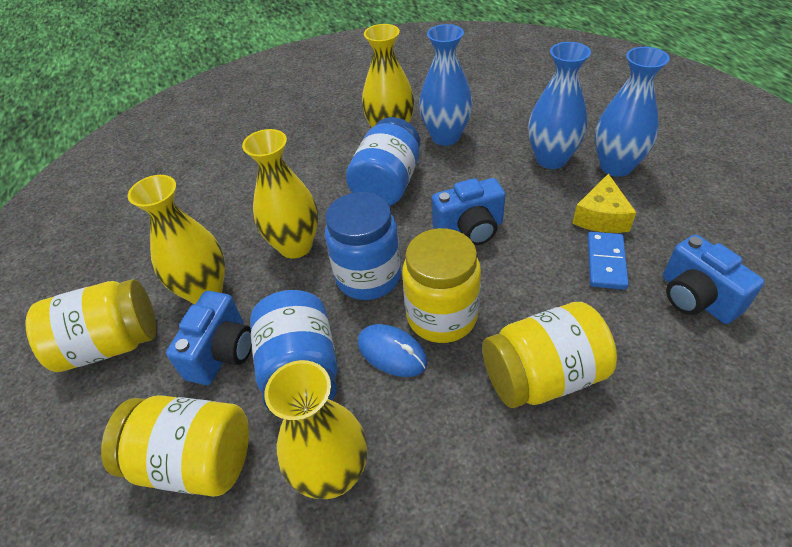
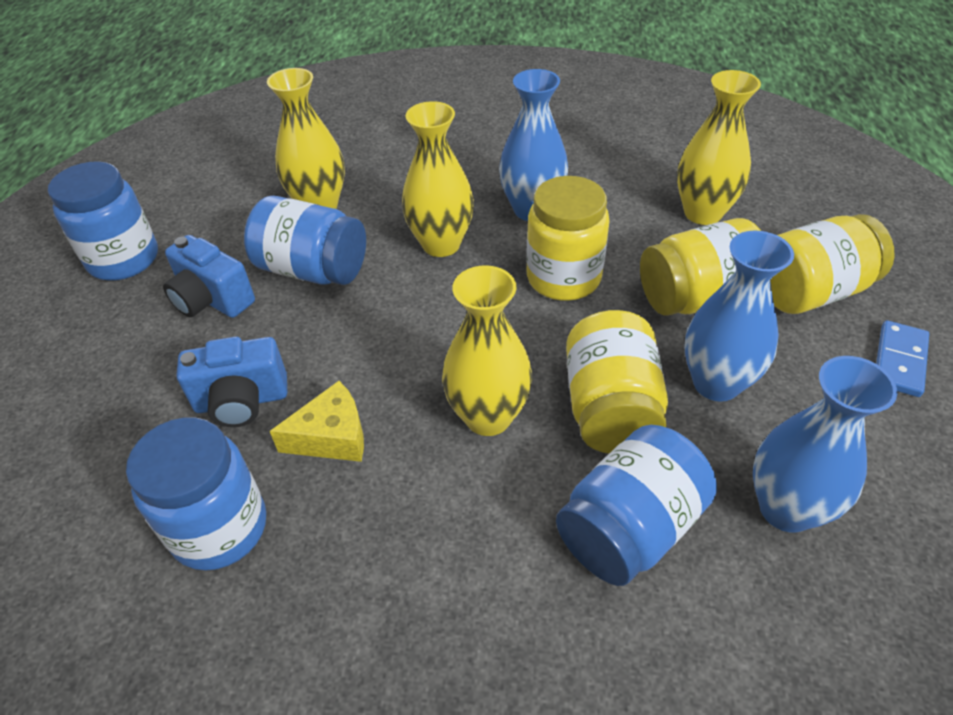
blue camera: [166,291,252,385] [432,178,506,245] [663,234,765,324] = 3 -> [163,235,255,318] [177,337,287,427] = 2
blue jar: [250,290,338,410] [325,192,401,300] [346,117,420,206] = 3 -> [48,161,158,281] [126,418,266,571] [244,196,366,285] [556,425,717,586] = 4
blue mouse: [358,324,427,377] = 1 -> none = 0

